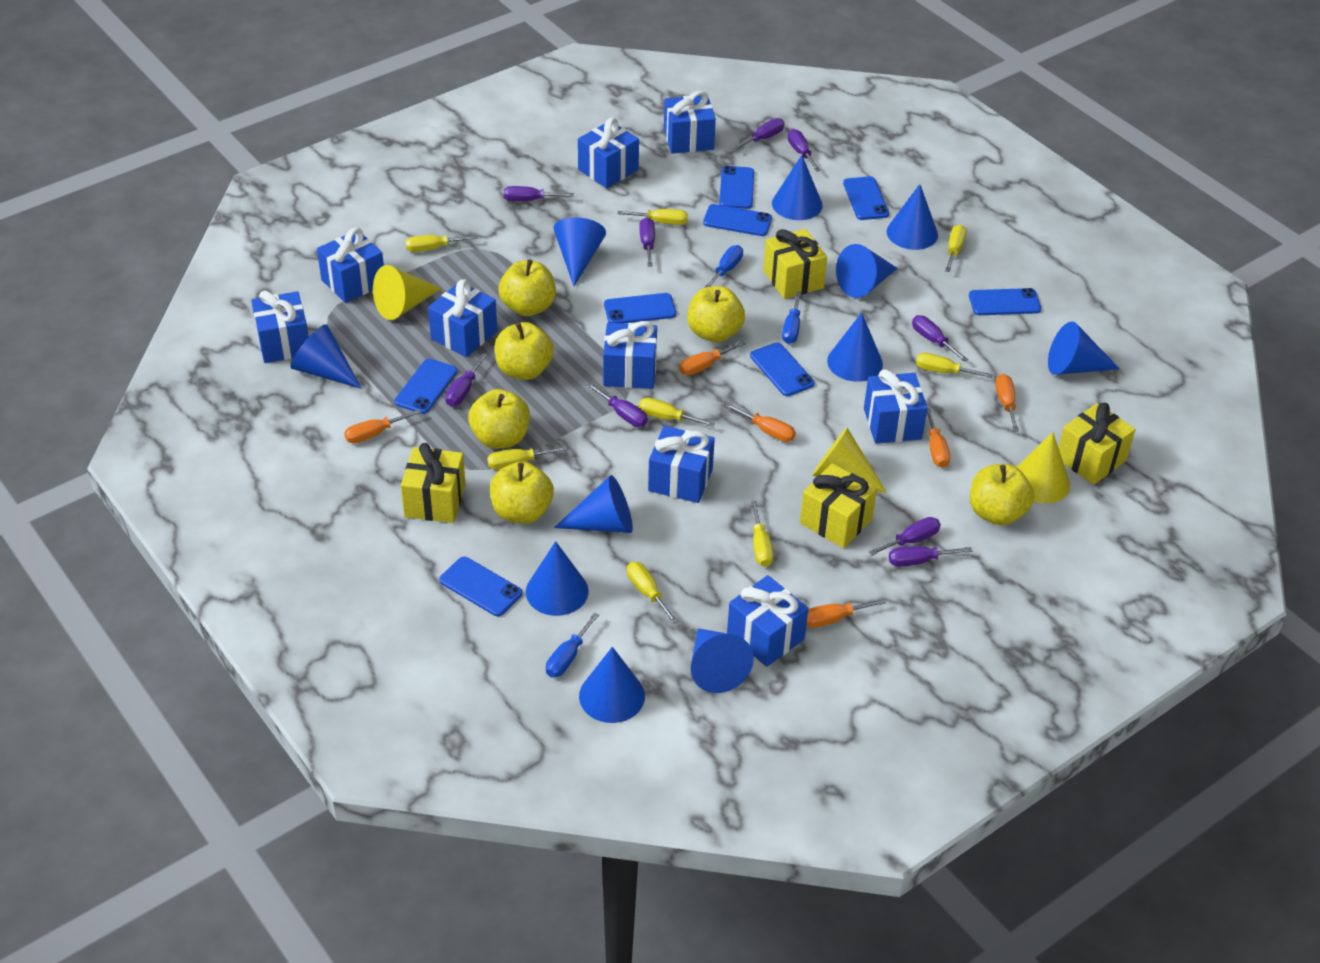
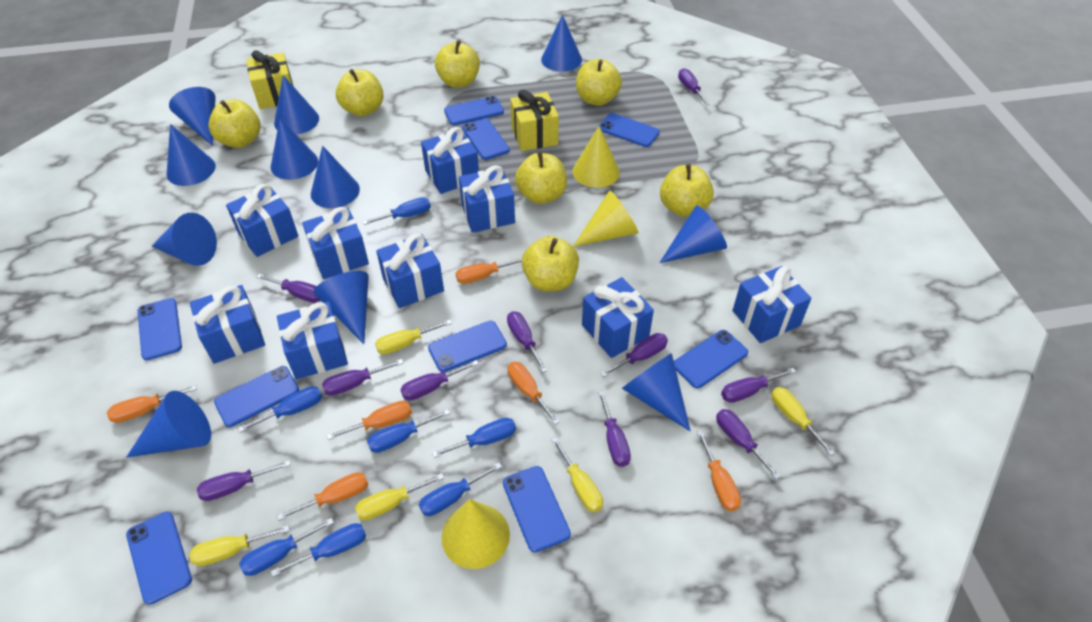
blue phone: [394,359,458,414] [439,557,522,616] [604,293,676,323] [703,204,772,236] [719,166,754,209] [750,342,815,396] [843,176,889,220] [969,288,1041,315] = 8 -> [126,512,192,605] [138,298,182,360] [214,366,299,427] [428,321,507,372] [444,96,504,125] [462,118,510,160] [503,466,571,552] [598,113,660,147] [674,330,748,388] = 9
blue screwdriver: [546,612,599,677] [704,245,743,288] [782,292,802,344] = 3 -> [238,386,322,432] [239,518,334,576] [271,523,366,577] [363,197,431,225] [367,409,450,453] [419,463,502,516] [432,418,516,458] = 7
purple screwdriver: [445,353,487,406] [504,186,574,201] [586,383,648,427] [639,217,655,267] [733,118,785,150] [787,129,821,172] [868,517,941,556] [889,546,972,567] [912,315,968,362] = 9 -> [197,460,291,501] [256,274,320,303] [322,359,404,396] [400,360,479,401] [507,311,548,373] [598,391,631,467] [601,333,668,377] [678,68,710,105] [716,409,781,479] [721,368,796,403] = 10
yellow apple: [468,389,530,449] [490,462,554,524] [495,322,554,380] [499,259,556,316] [687,286,745,342] [970,464,1034,525] = 6 -> [208,99,260,148] [336,69,384,117] [435,40,480,88] [515,152,567,204] [522,236,579,292] [576,59,622,106] [660,164,714,217] = 7
yellow gift: [401,443,466,523] [763,229,827,299] [800,463,877,548] [1058,403,1135,485] = 4 -> [247,50,293,109] [510,90,559,151] = 2
yellow screwdriver: [406,235,478,252] [487,446,568,470] [617,209,688,225] [627,562,679,624] [639,398,715,427] [751,501,774,567] [916,353,993,378] [945,225,967,272] = 8 -> [189,525,289,566] [355,473,444,520] [375,320,452,354] [551,437,603,513] [771,387,835,456] = 5

